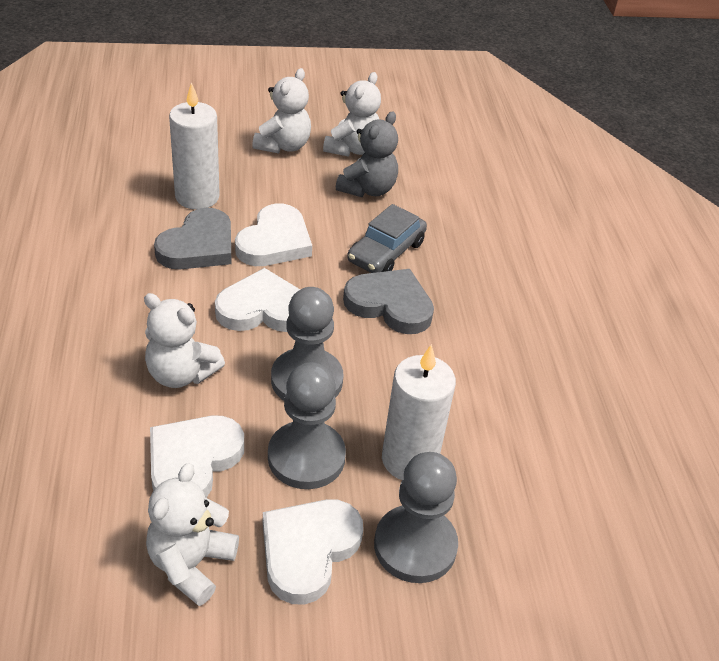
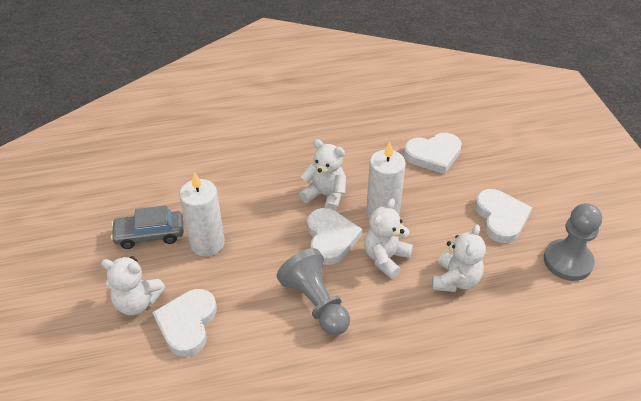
grey heart: [154,208,232,270] [343,269,434,334] = 2 -> none = 0
grey pawn: [268,362,346,489] [271,287,344,401] [374,452,458,583] = 3 -> [277,248,350,335] [544,203,602,281] = 2
grey teddy bear: [336,112,398,197] = 1 -> none = 0

